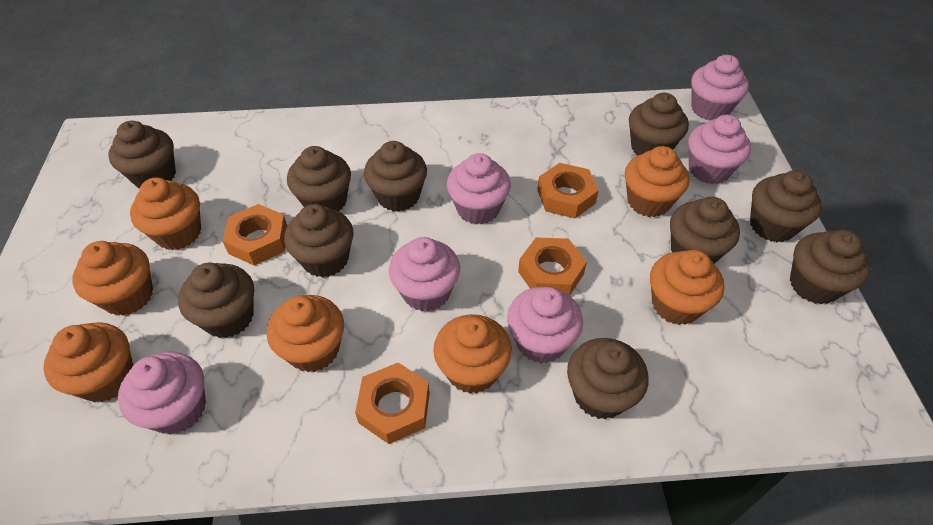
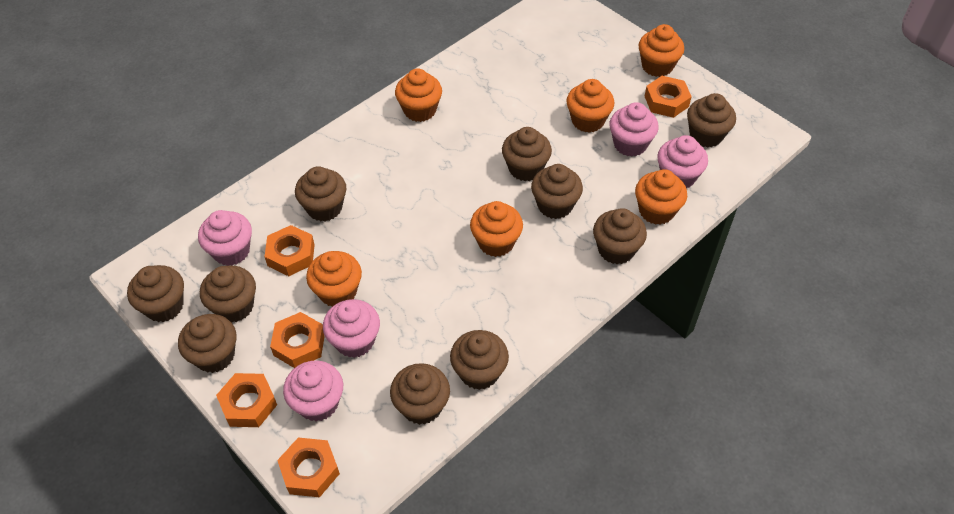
orange cupcake: [43,322,133,402] [72,241,153,316] [130,178,201,250] [267,295,344,372] [433,314,512,394] [625,146,689,217] [650,250,724,325] = 7 -> [306,251,362,307] [395,68,442,122] [470,201,523,257] [566,79,614,133] [635,169,687,225] [639,24,684,77] = 6
orange nut: [223,204,287,266] [355,363,430,444] [518,237,587,296] [537,163,599,218] = 4 -> [216,373,277,427] [264,225,315,276] [270,312,325,368] [277,438,340,497] [644,76,692,118] = 5
pink cupcake: [118,352,206,435] [389,237,460,312] [447,153,511,225] [507,287,583,363] [688,115,751,184] [691,55,749,120] = 6 -> [198,210,252,266] [283,361,343,422] [323,299,380,358] [610,102,659,157] [657,135,708,189] = 5

